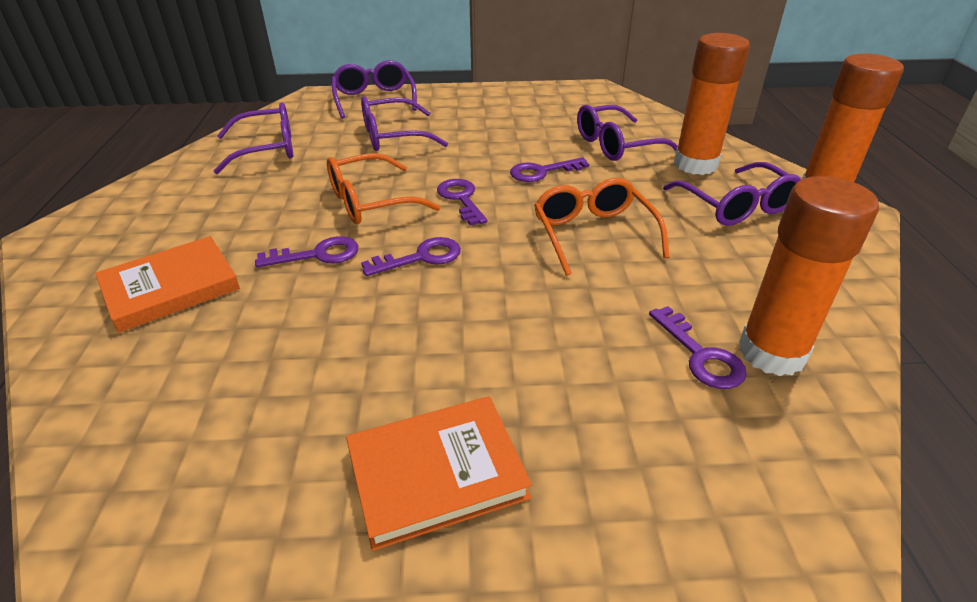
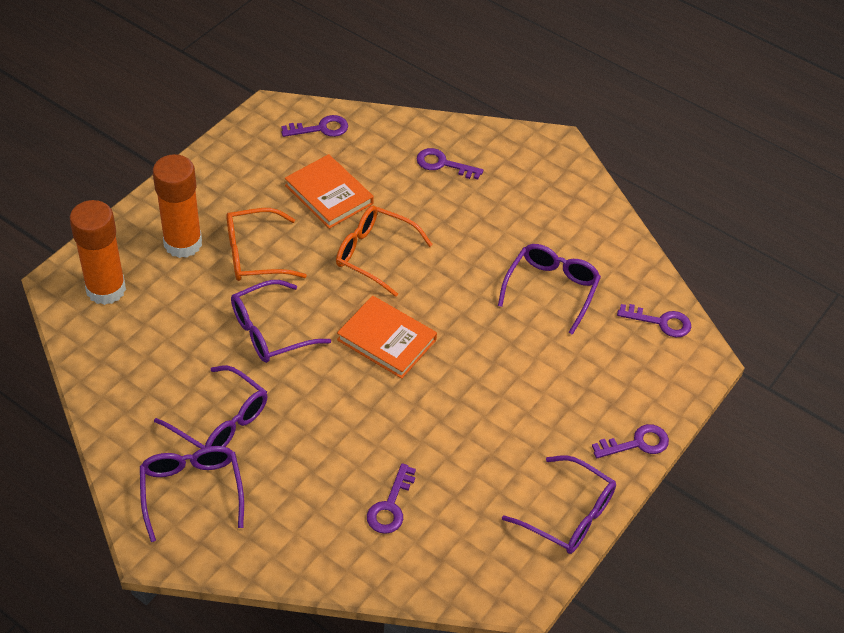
orange glue stick: [674,33,750,175] [739,176,879,376] [802,54,904,182] = 3 -> [70,200,126,305] [153,154,202,258] = 2

